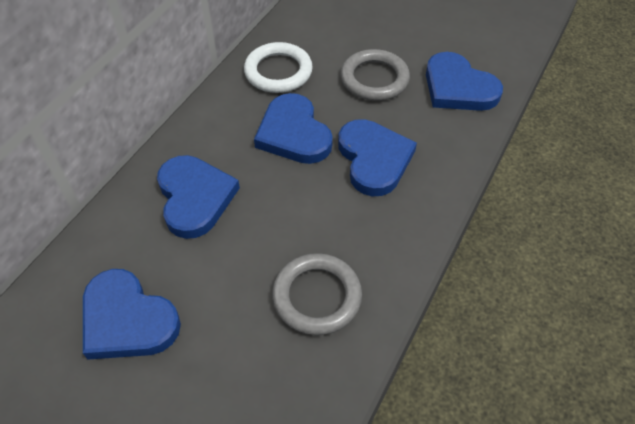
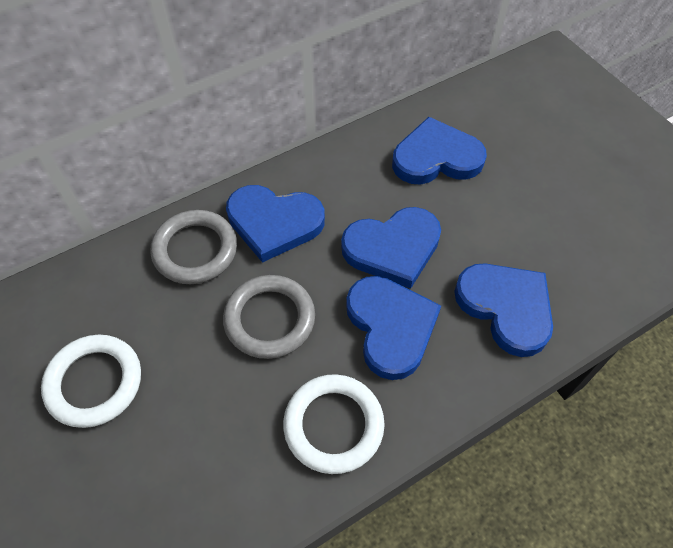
white ring: [244,42,313,93] = 1 -> [41,335,141,428] [283,374,385,474] = 2

